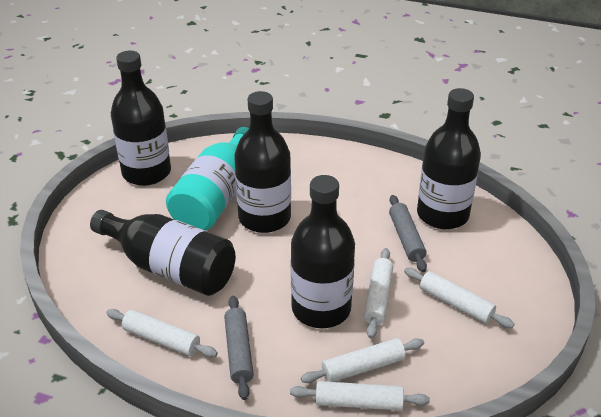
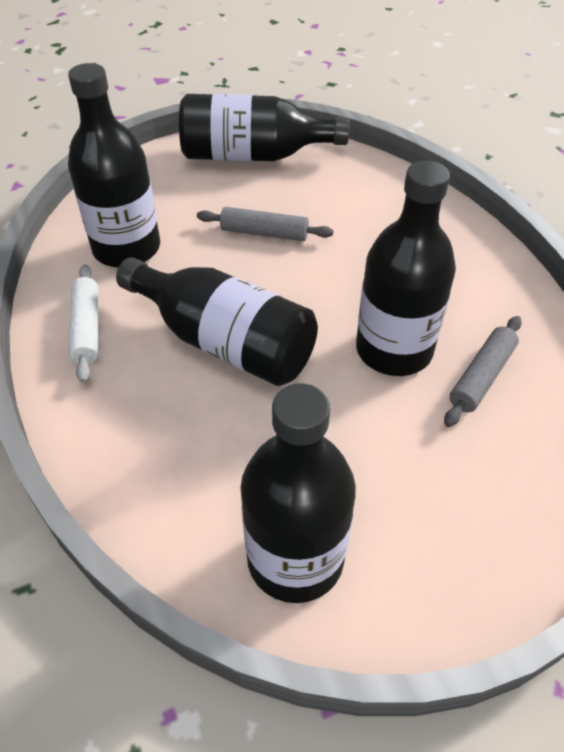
turquoise bottle: [166,127,249,231] = 1 -> none = 0
white rolling pin: [106,309,218,358] [290,381,430,411] [301,338,424,383] [364,248,393,338] [404,268,515,328] = 5 -> [69,264,98,383] = 1

